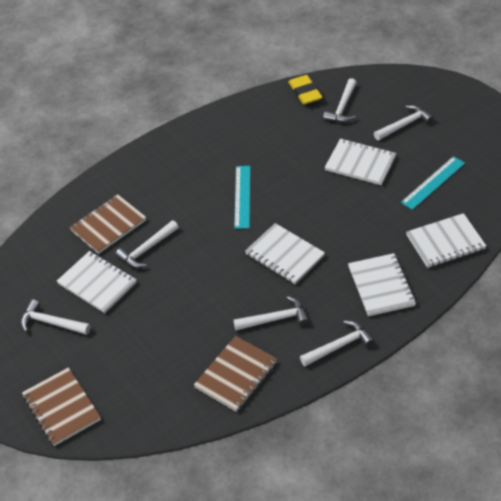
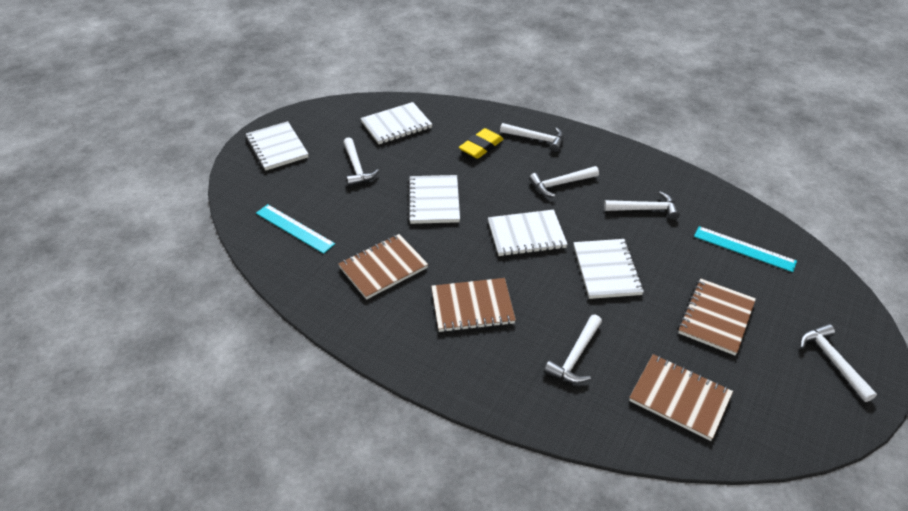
brown notebook: [22,367,101,446] [69,194,147,254] [194,336,277,412] = 3 -> [338,234,428,300] [431,278,516,332] [629,354,733,441] [678,279,756,355] = 4

